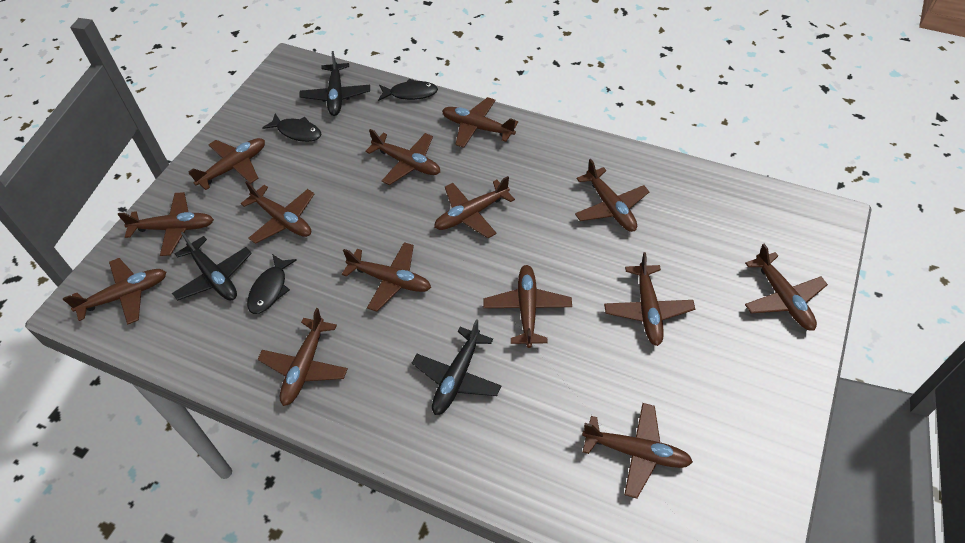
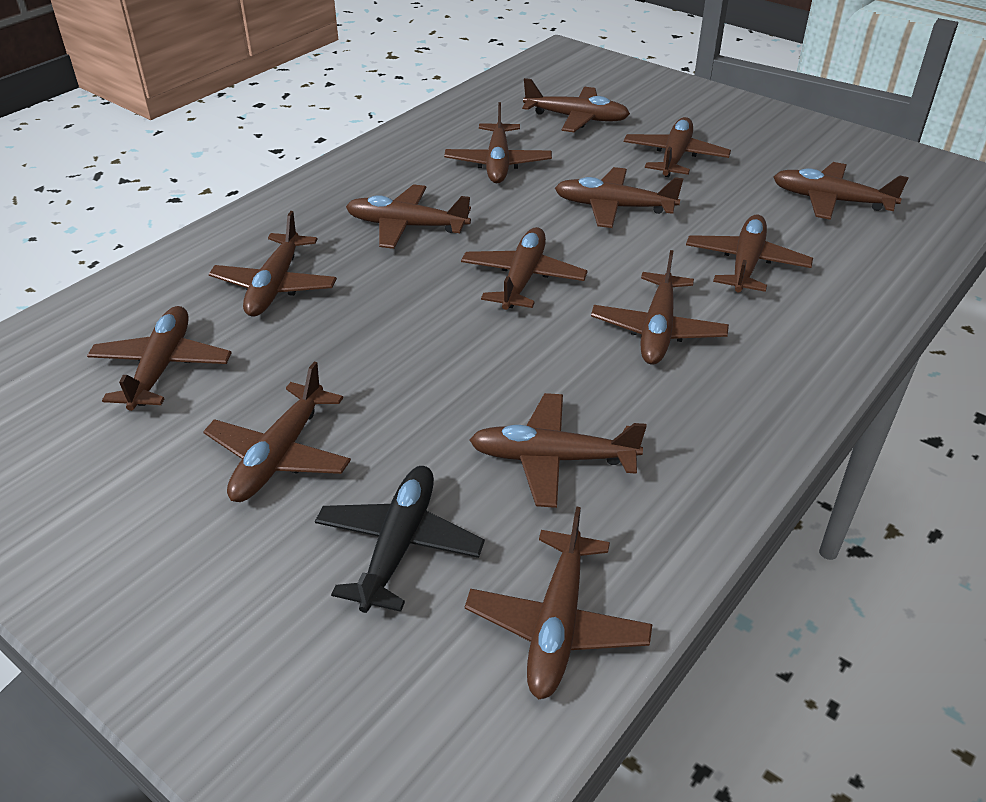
black fish: [247,254,297,314] [262,113,321,142] [378,79,438,101] = 3 -> none = 0
black plane: [172,232,252,301] [299,51,370,116] [412,319,501,415] = 3 -> [315,466,485,613] = 1

